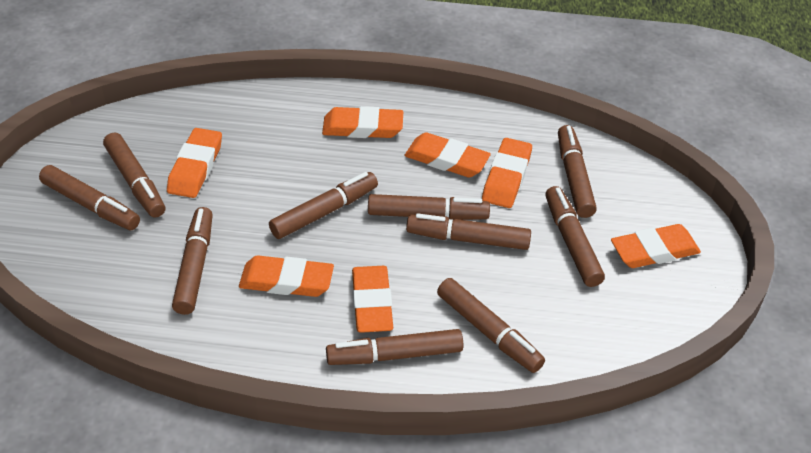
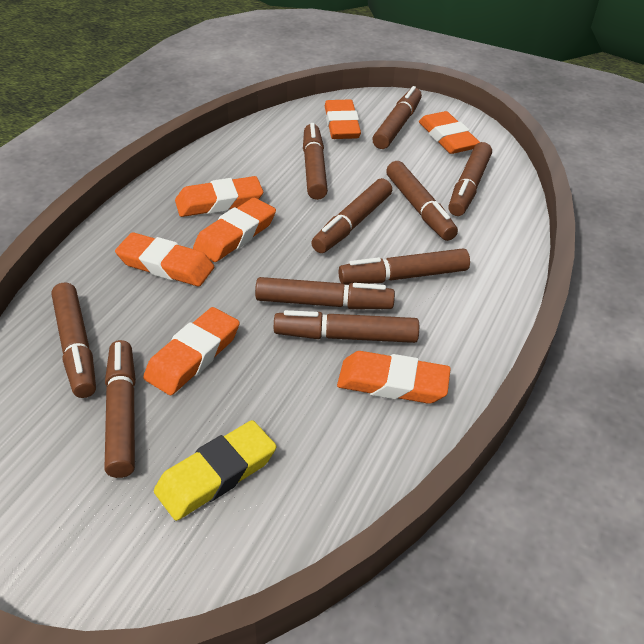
yellow eraser: none = 0 -> [154,420,276,521] = 1

